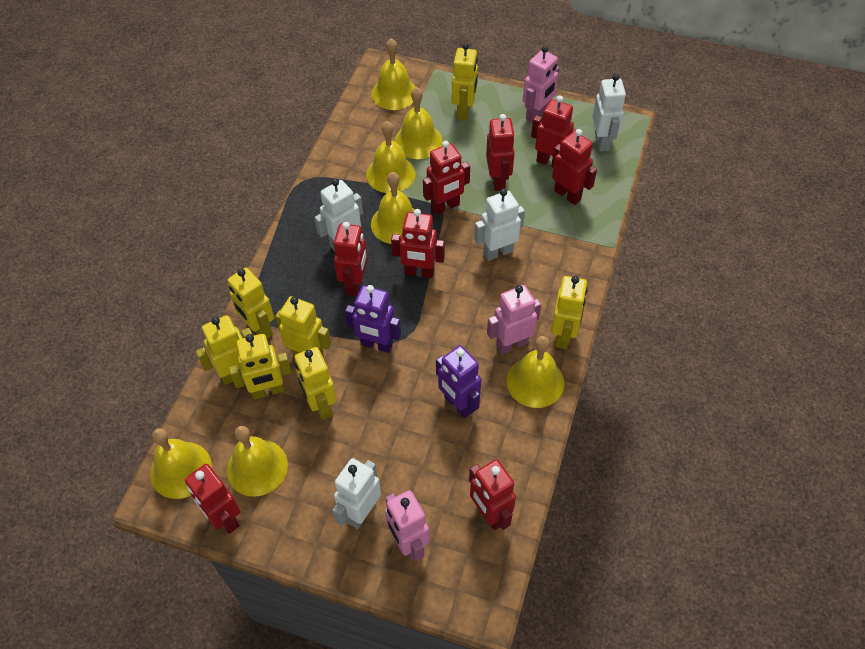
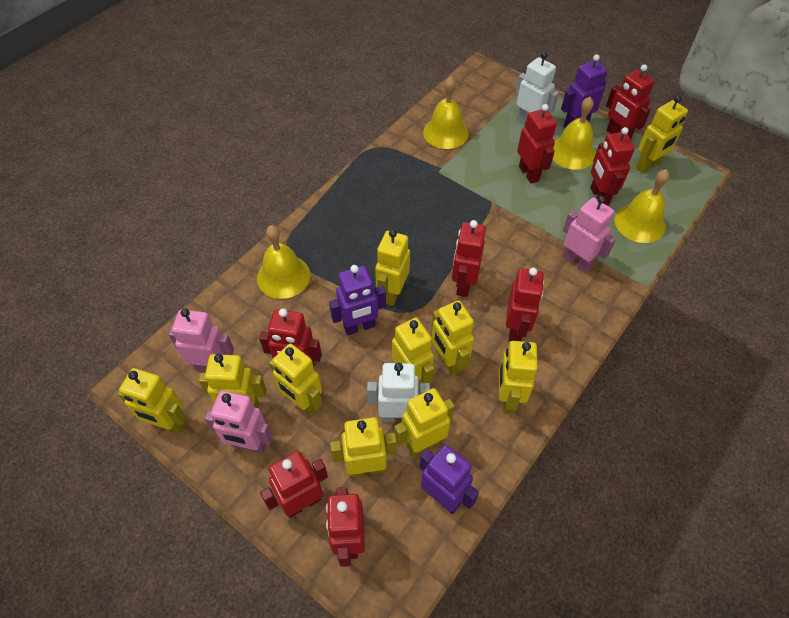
purple robot: [345,285,401,353] [436,345,481,418] = 2 -> [329,265,386,335] [420,445,479,514] [561,54,607,128] = 3
white robot: [314,179,363,251] [332,458,381,529] [474,189,525,261] [592,74,626,151] = 4 -> [367,363,430,422] [516,52,559,124] = 2
yellow bell: [150,428,212,499] [227,426,288,497] [366,121,416,193] [371,38,416,110] [371,172,415,244] [394,87,442,159] [506,336,564,408] = 7 -> [257,225,310,299] [423,76,469,149] [553,97,596,170] [614,169,669,243] = 4
yellow robot: [196,315,253,385] [228,268,274,339] [229,334,292,399] [275,296,331,357] [295,347,337,420] [452,43,478,121] [551,276,588,349] = 7 -> [118,368,186,434] [199,354,266,409] [269,344,322,416] [330,417,397,477] [375,229,410,306] [392,318,435,391] [394,388,455,456] [432,300,474,376] [499,341,538,413] [636,95,688,173] = 10

